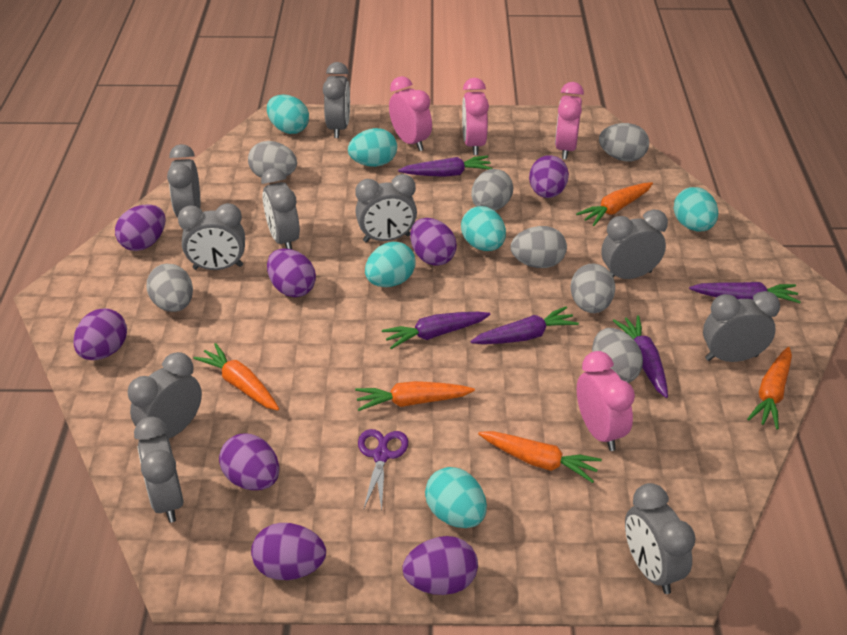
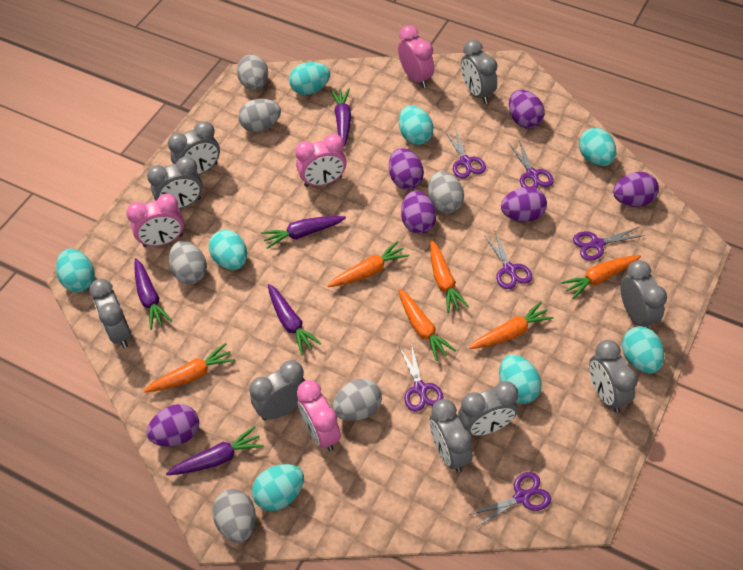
grey clock: [128,352,202,438] [134,416,184,523] [167,144,200,218] [178,203,245,270] [261,168,300,249] [323,62,350,138] [355,174,417,243] [601,209,668,279] [625,483,696,594] [703,291,780,362] = 10 -> [89,279,131,348] [147,156,203,209] [168,121,220,175] [249,360,305,420] [429,399,472,472] [458,381,518,436] [461,40,497,104] [589,340,638,413] [620,260,667,328] = 9
grey egg: [146,264,193,312] [248,141,297,178] [471,169,513,211] [511,226,567,268] [571,263,615,313] [592,328,643,383] [599,123,649,162] = 7 -> [169,241,207,284] [212,489,256,543] [237,54,268,91] [238,99,281,132] [332,379,382,421] [428,171,464,213] = 6
orange carrot: [193,343,279,411] [355,381,475,411] [478,431,602,483] [576,182,653,226] [747,347,792,429] = 5 -> [144,343,235,392] [328,241,409,287] [398,289,456,361] [430,240,469,313] [469,302,554,349] [560,255,641,299] = 6
purple egg: [73,308,127,360] [115,205,165,251] [219,434,279,490] [251,523,326,580] [267,248,316,297] [402,536,478,595] [410,218,457,266] [529,155,569,198] = 8 -> [146,404,199,447] [389,148,424,190] [401,190,436,234] [501,187,547,222] [509,90,545,128] [613,172,659,207] = 6
purple scissors: [358,429,408,511] = 1 -> [399,343,443,412] [445,128,486,178] [469,472,551,527] [484,232,532,289] [509,140,554,189] [573,227,645,261] = 6
turquoise egg: [267,95,309,134] [348,128,397,167] [365,242,416,287] [425,467,487,528] [461,206,506,251] [674,187,718,231] = 6 -> [56,249,95,292] [209,230,247,270] [252,464,304,511] [289,62,330,95] [399,106,433,145] [499,355,541,404] [579,128,616,166] [622,327,665,374] = 8

